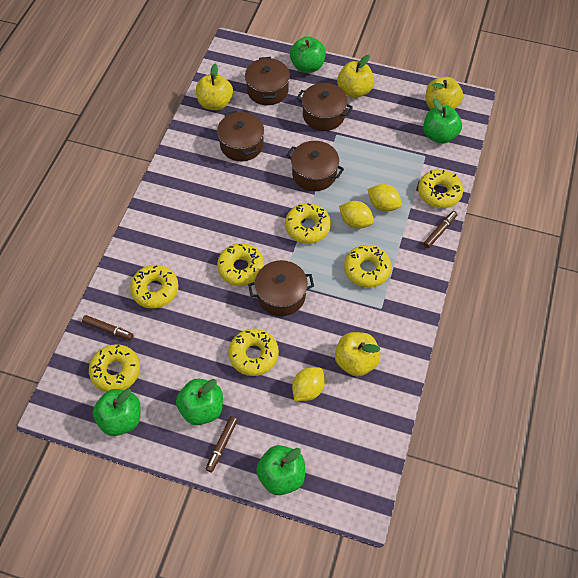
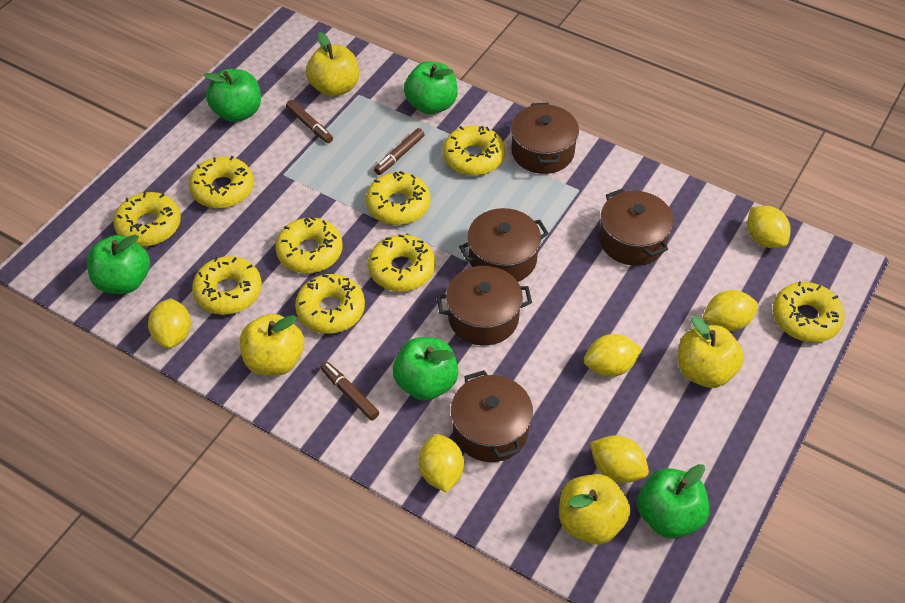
yellow donut: [89,344,140,392] [130,265,178,308] [217,243,264,286] [228,329,279,376] [285,203,331,244] [344,245,391,288] [418,169,463,208] = 7 -> [114,192,181,246] [189,156,254,208] [192,256,262,315] [275,216,342,273] [295,274,365,334] [366,171,430,225] [368,234,435,292] [443,125,505,176] [773,281,845,342] = 9
yellow lemon: [292,367,325,401] [339,201,374,229] [368,184,402,212] = 3 -> [148,298,191,348] [419,434,464,493] [584,334,642,377] [590,435,649,483] [702,290,758,332] [747,206,790,248] = 6

